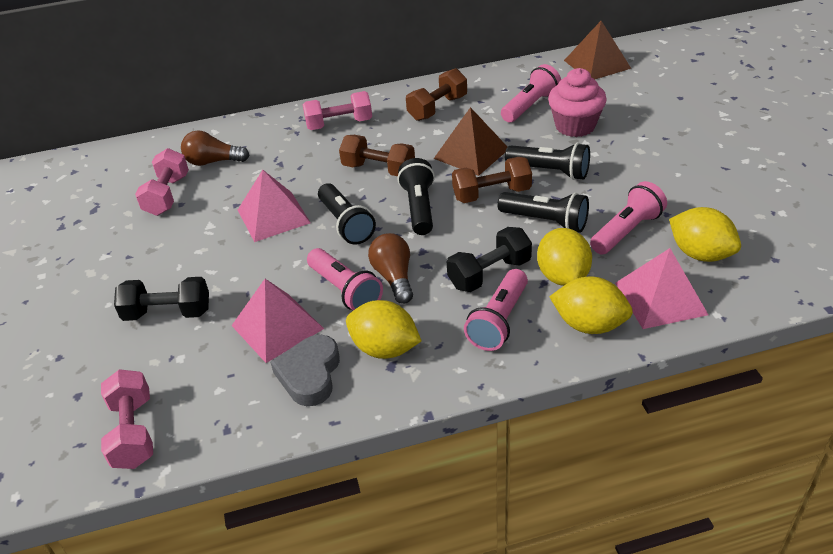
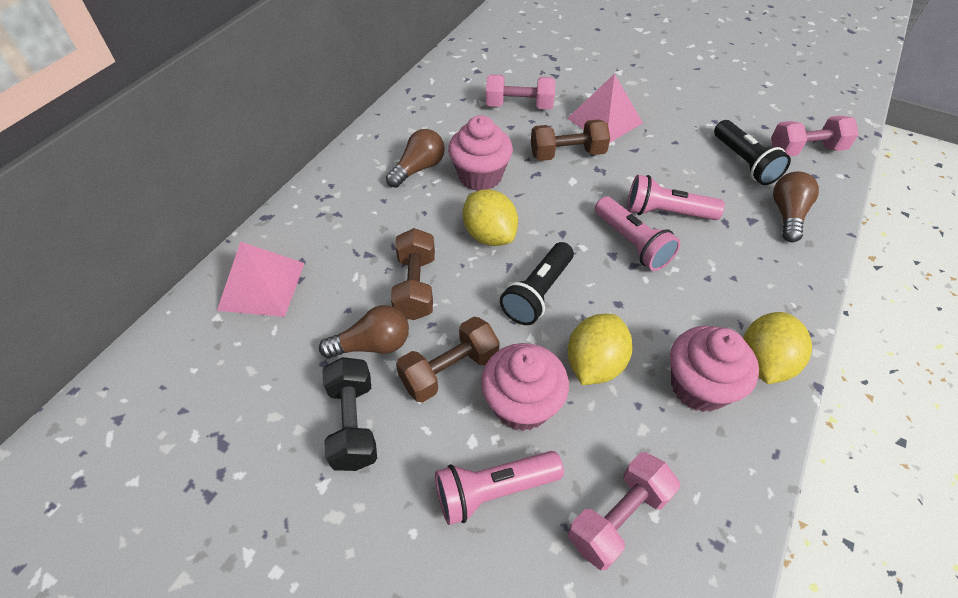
black dumbbell: [114,277,209,321] [447,227,532,292] = 2 -> [322,357,377,471] = 1
black flashlight: [318,183,376,245] [397,158,435,235] [497,192,589,233] [505,143,590,180] = 4 -> [500,242,574,325] [714,120,791,185] = 2
brown light bulb: [181,130,250,166] [368,233,413,304] = 2 -> [319,305,409,358] [386,129,445,188] [773,171,819,242] = 3
brown pyramid: [434,107,507,176] [564,21,631,80] = 2 -> none = 0
grey heart: [270,335,340,406] = 1 -> none = 0
pink cupcake: [548,68,607,137] = 1 -> [448,115,513,191] [481,343,569,431] [670,326,759,412] = 3
pink flashlight: [307,248,383,310] [464,269,528,351] [501,64,561,123] [590,181,667,255] = 4 -> [435,451,564,525] [595,196,681,271] [627,175,725,220] = 3
pink pyramid: [231,279,324,363] [238,170,311,242] [615,248,708,329] = 3 -> [217,242,305,317] [567,74,643,143] = 2
yellow lemon: [346,300,421,359] [537,228,592,286] [549,276,633,334] [669,207,741,262] = 4 -> [463,189,518,246] [568,314,632,385] [743,312,812,384] = 3

